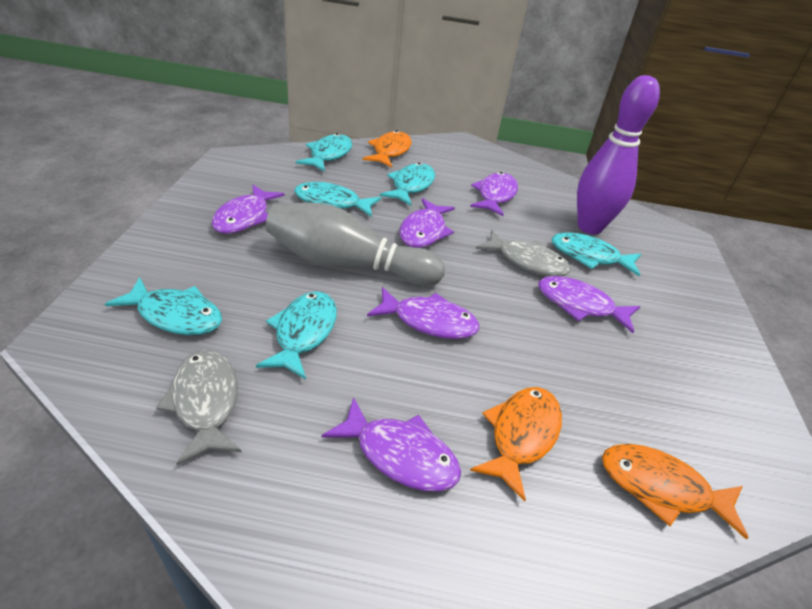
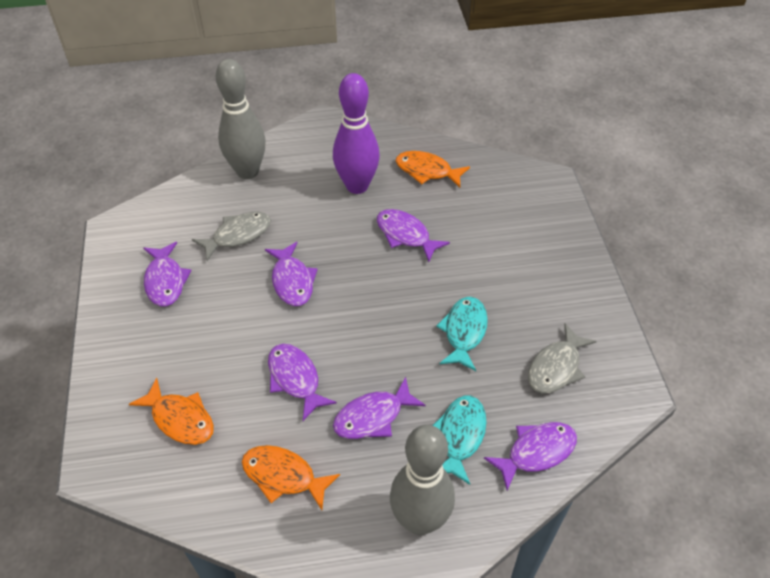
grey bowling pin: [266,203,445,286] = 1 -> [216,59,266,179] [390,425,455,535] = 2
turquoise fish: [105,277,222,335] [256,292,337,379] [294,182,381,217] [296,133,352,172] [380,163,435,206] [551,233,641,276] = 6 -> [432,395,486,485] [436,297,488,371] = 2

